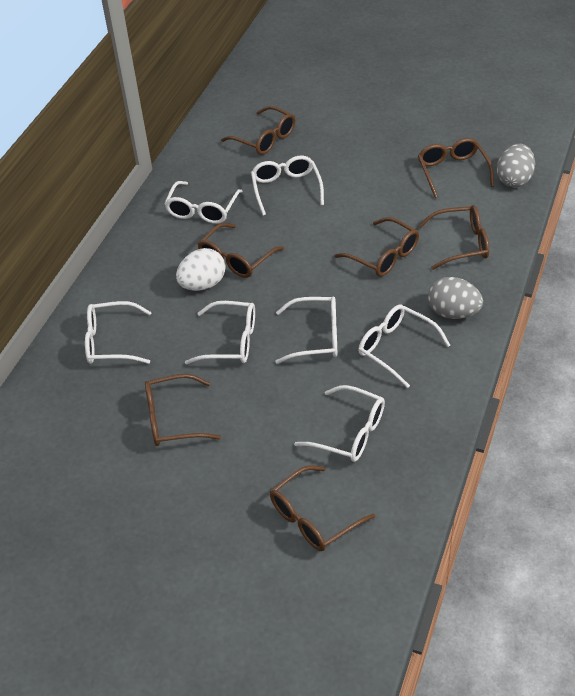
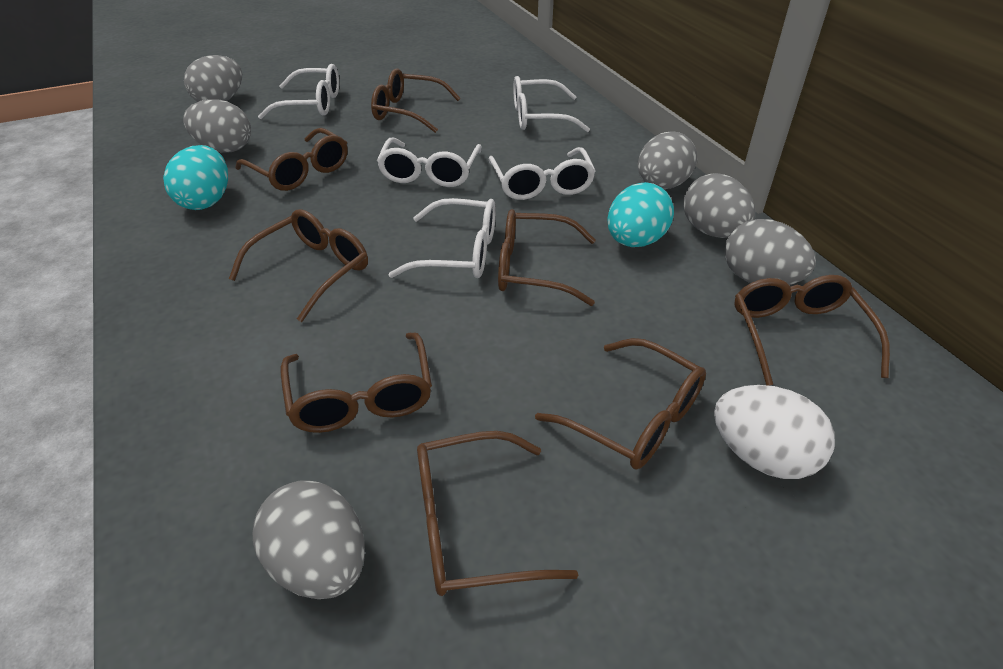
brown glasses: [145,374,221,446] [198,223,284,278] [221,106,295,155] [270,465,375,551] [334,217,419,277] [418,138,494,198] [418,205,489,270] = 7 -> [229,209,368,322] [236,128,348,191] [281,332,432,433] [371,68,461,133] [417,431,578,596] [498,209,596,306] [535,338,706,470] [734,275,890,386] = 8
grey egg: [428,277,483,319] [497,144,535,187] = 2 -> [183,99,251,152] [184,55,242,102] [253,480,365,599] [638,131,697,189] [683,173,755,238] [725,219,816,285] = 6
turquoise egg: none = 0 -> [163,145,228,210] [607,182,674,247] = 2
white glasses: [85,301,152,364] [164,181,242,224] [185,301,255,364] [251,155,324,216] [275,296,337,364] [294,385,385,462] [358,304,450,388] = 7 -> [258,64,339,119] [377,138,482,187] [388,198,496,278] [488,147,596,200] [513,76,590,132] = 5

